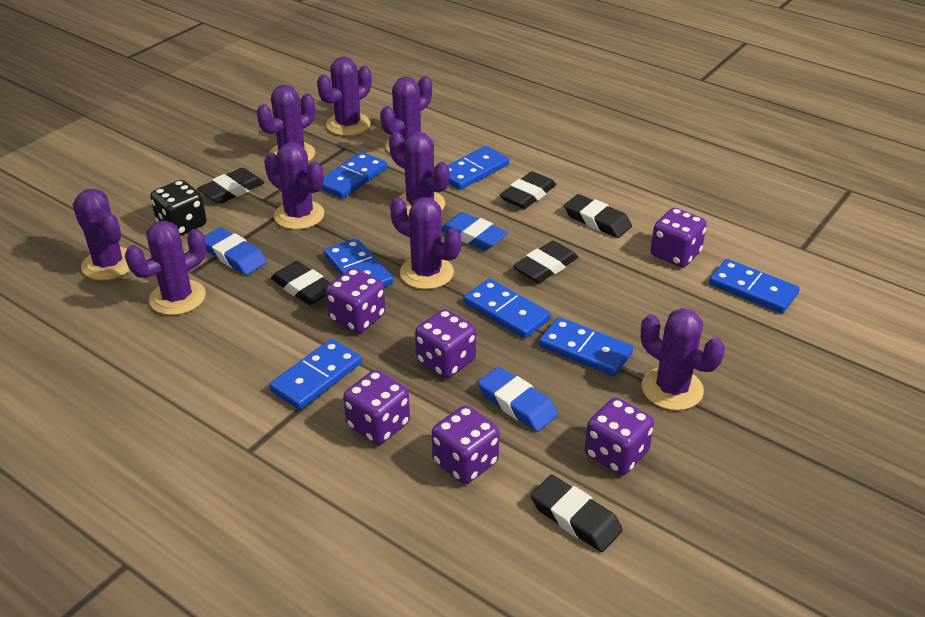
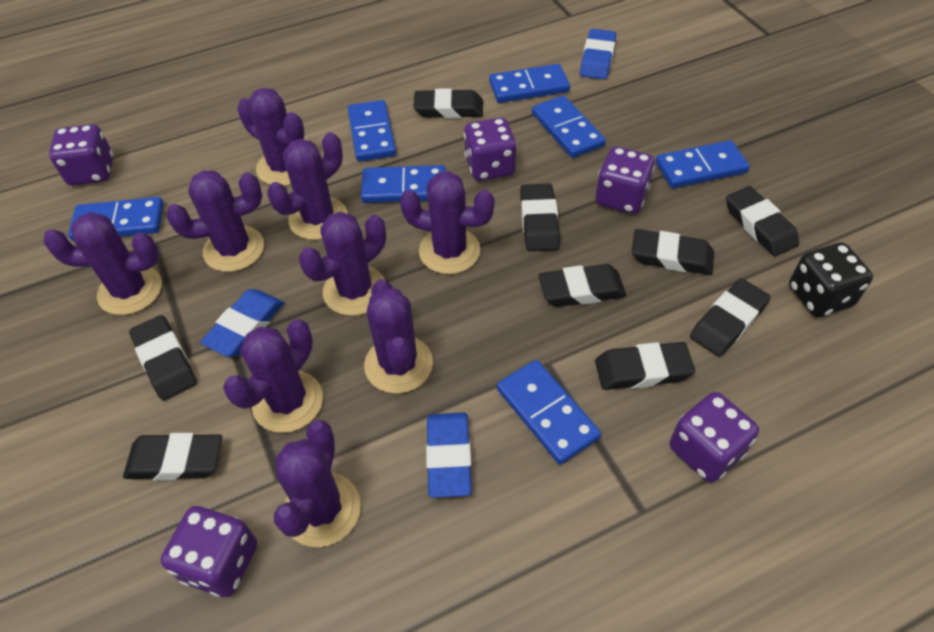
black eraser: [197,168,265,204] [271,261,330,305] [500,171,556,209] [513,241,578,283] [530,475,623,552] [564,194,632,238] = 6 -> [123,433,222,480] [129,315,197,401] [413,88,483,119] [520,183,560,251] [538,264,626,307] [595,342,695,390] [632,229,714,275] [690,278,771,357] [726,186,799,256] = 9
purple dice: [326,268,385,333] [343,370,410,445] [415,309,476,378] [432,405,500,484] [585,398,654,475] [651,208,707,267] = 6 -> [49,124,113,185] [161,506,257,597] [464,118,517,181] [596,147,655,214] [670,392,759,483] = 5

